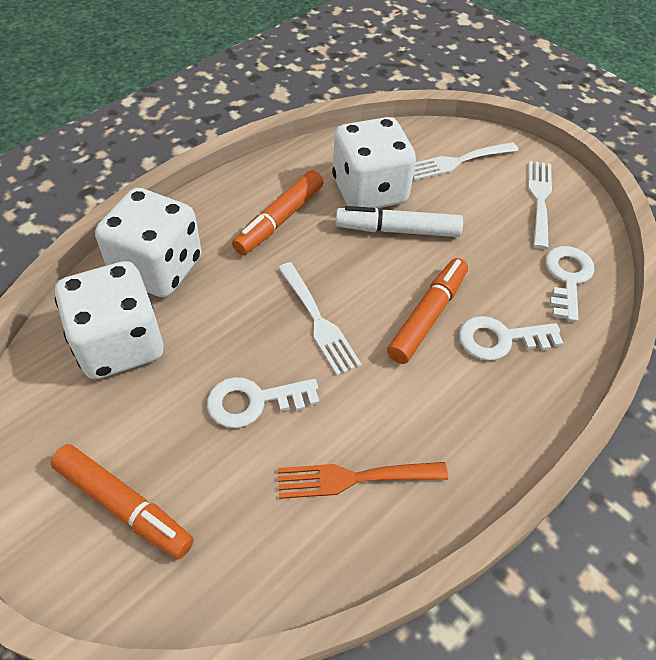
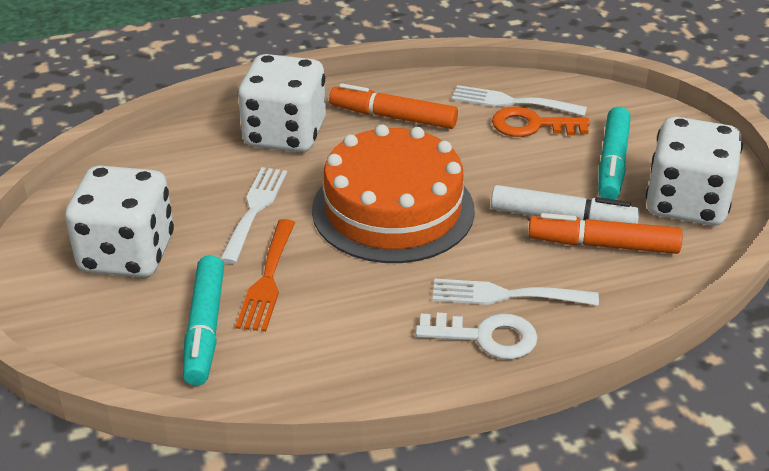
orange cake: none = 0 -> [312,124,475,263] = 1
orange key: none = 0 -> [492,107,590,137] = 1
orange marker: [51,444,194,560] [232,170,324,255] [387,258,468,364] = 3 -> [329,83,458,129] [528,213,683,254] = 2
turquoise marker: none = 0 -> [183,255,224,386] [598,107,631,200] = 2
white key: [207,377,319,428] [459,316,563,361] [545,246,595,322] = 3 -> [416,313,538,359] = 1

